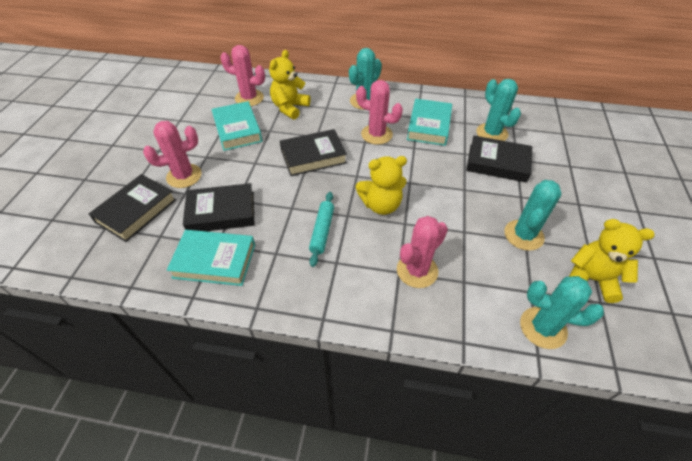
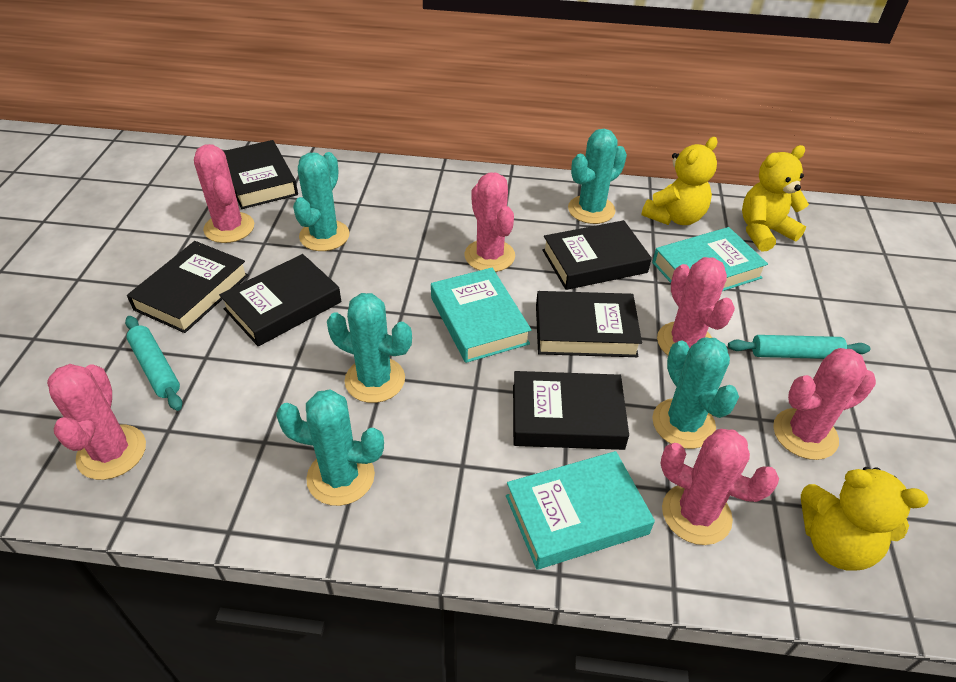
black book: [89,174,176,242] [183,183,254,231] [280,129,347,176] [466,136,532,183] = 4 -> [127,241,249,333] [219,254,342,347] [224,140,298,209] [513,371,629,450] [536,291,642,357] [542,220,652,290] = 6
pink cactus: [143,121,202,188] [220,45,265,106] [356,80,403,145] [397,216,448,288] = 4 -> [47,364,146,480] [194,144,254,243] [465,173,515,272] [657,257,735,355] [660,429,779,545] [773,348,876,460] = 6
turquoise cactus: [349,48,382,110] [476,79,521,141] [504,180,561,251] [520,276,604,349] = 4 -> [276,390,384,506] [293,152,350,251] [327,293,412,403] [568,129,627,224] [652,337,739,449] = 5
turquoise rolling pin: [309,192,334,267] = 1 -> [125,316,183,411] [728,335,871,359] = 2

